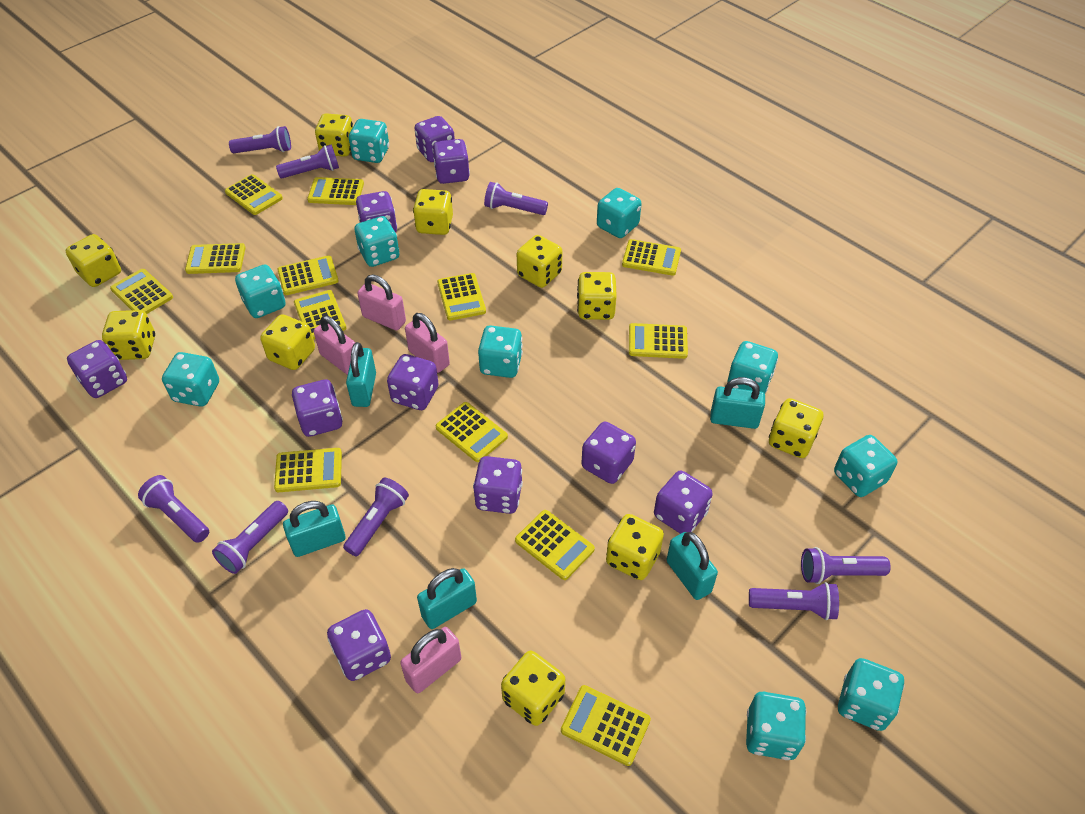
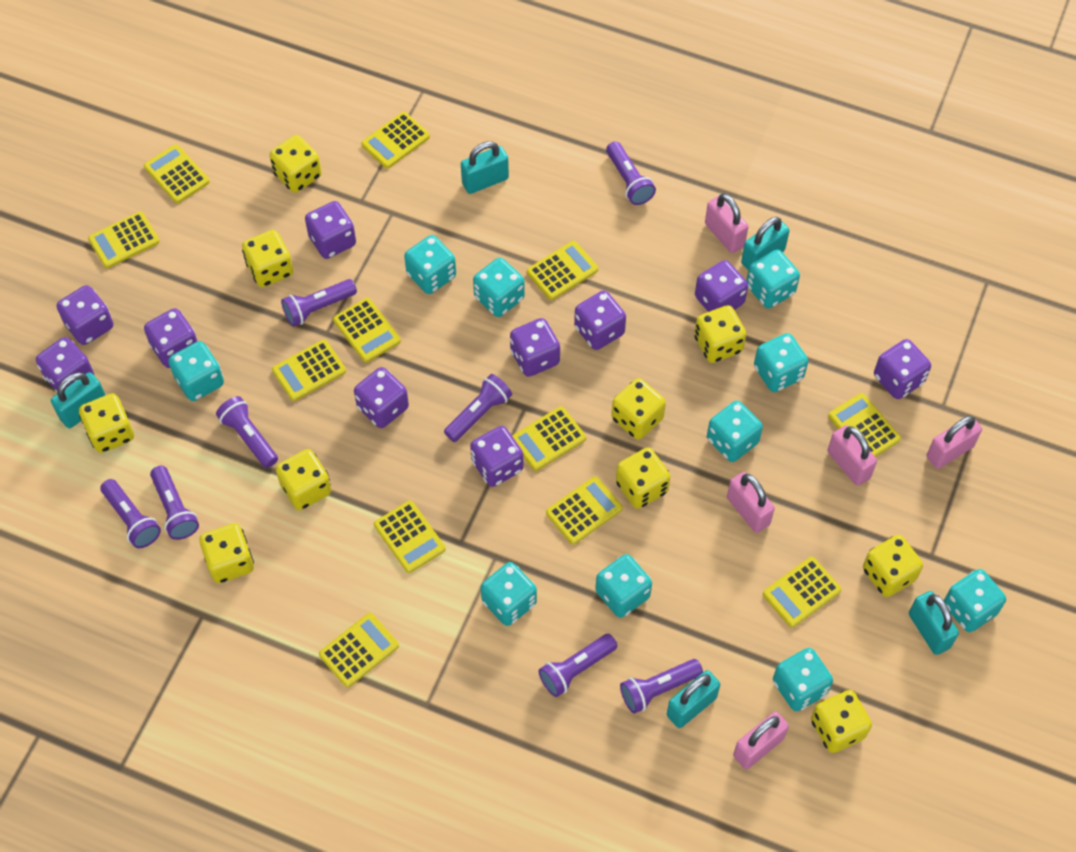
pink padlock: [314,316,355,375] [357,275,406,331] [400,627,461,693] [405,313,450,373] = 4 -> [705,193,748,253] [727,472,775,533] [733,712,789,769] [828,425,877,486] [927,416,982,469] = 5
yellow calculator: [110,269,173,314] [185,243,245,274] [225,174,283,215] [274,448,342,492] [277,255,339,295] [294,290,346,340] [307,177,364,205] [436,402,508,462] [437,273,486,321] [515,510,595,580] [561,685,651,766] [622,239,681,276] [629,323,688,359] = 13 -> [88,212,160,268] [144,144,210,203] [272,339,346,401] [319,613,399,687] [333,298,401,363] [361,112,430,169] [374,500,446,573] [512,406,586,471] [527,241,598,300] [546,476,623,545] [763,557,841,628] [828,393,901,457] = 12

